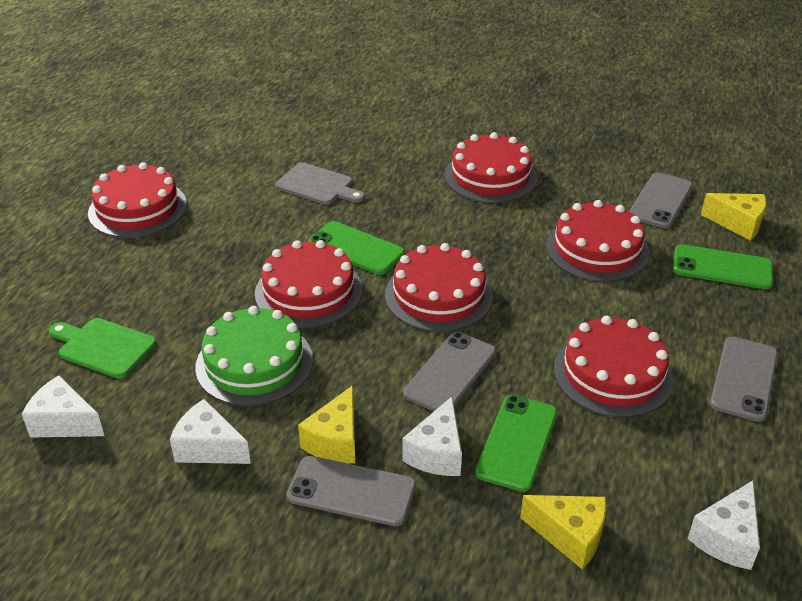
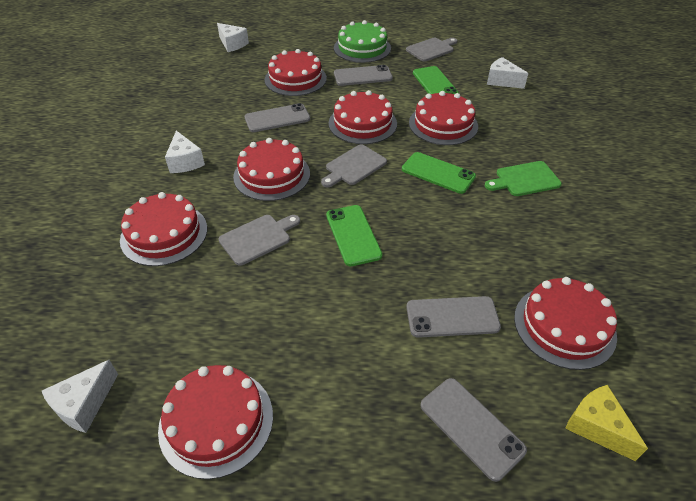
grey cutting board: [275,162,365,205] = 1 -> [218,215,300,266] [321,144,387,188] [406,38,458,62] = 3
red cake: [88,162,187,238] [255,240,363,328] [385,243,493,332] [445,132,537,203] [546,200,649,282] [554,316,674,418] = 6 -> [120,192,207,266] [158,365,273,479] [233,138,310,201] [265,49,327,96] [329,90,397,144] [409,91,478,145] [514,277,617,370] = 7
yellow cheese: [298,385,355,464] [520,495,607,569] [701,193,766,241] = 3 -> [565,385,648,461] = 1

